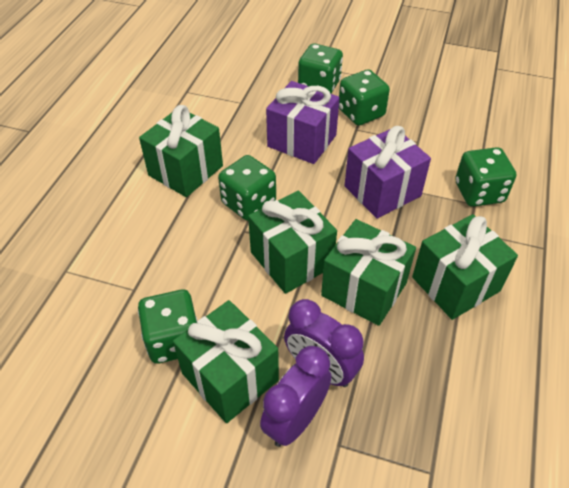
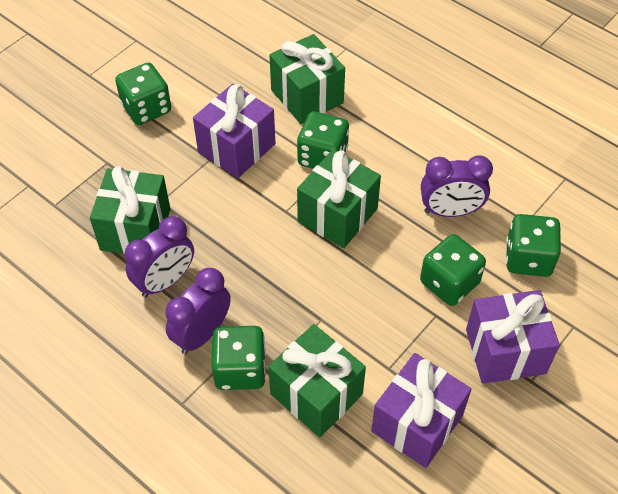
green gift: [139,105,223,197] [173,300,279,423] [248,190,337,294] [321,219,416,326] [412,214,518,320] = 5 -> [90,166,170,254] [268,324,366,437] [269,34,345,124] [297,149,381,248] = 4
purple clock: [260,346,332,447] [284,299,364,387] = 2 -> [125,216,194,297] [165,268,231,354] [421,155,493,217] = 3
purple gift: [266,81,340,164] [344,126,431,219] = 2 -> [193,84,275,178] [371,353,471,468] [466,290,560,384] = 3

